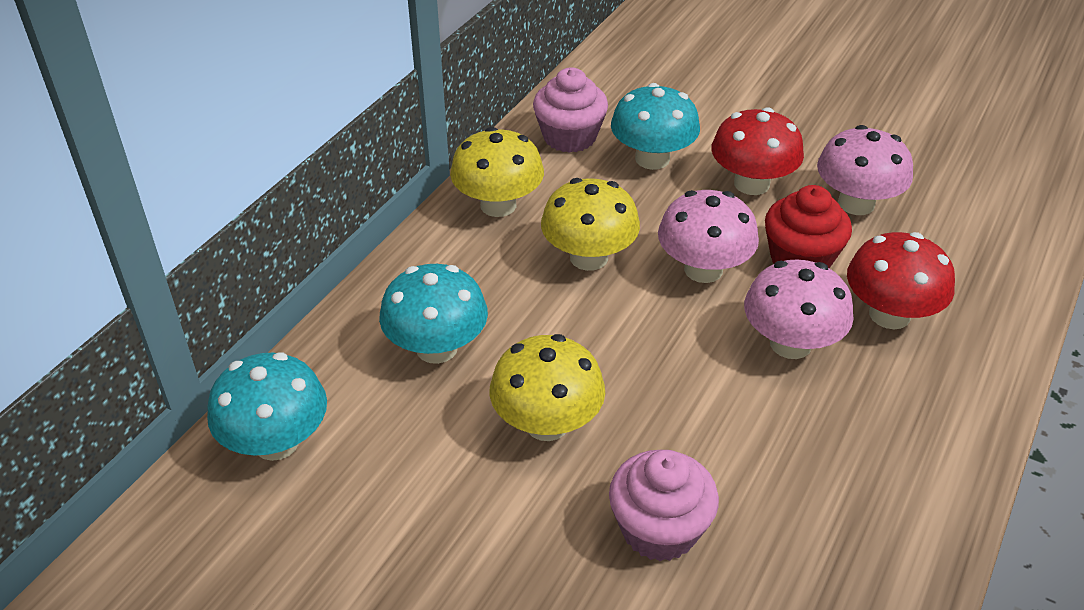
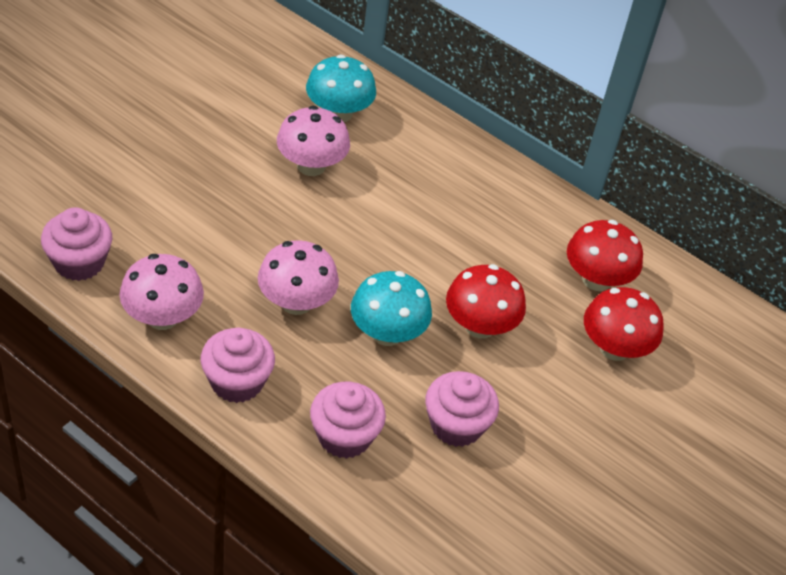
pink cupcake: [533,67,608,153] [609,450,719,561] = 2 -> [41,207,112,281] [201,328,275,403] [310,382,386,459] [425,371,499,447] = 4
red cupcake: [765,185,852,268] = 1 -> none = 0
red mushroom: [711,107,804,195] [847,232,955,329] = 2 -> [446,264,526,339] [567,220,643,291] [584,287,664,361] = 3
turquoise mushroom: [207,352,327,461] [379,264,488,364] [611,83,700,170] = 3 -> [306,54,376,122] [351,271,432,346] = 2
yellow mushroom: [450,127,544,217] [490,334,605,441] [541,178,640,271] = 3 -> none = 0

